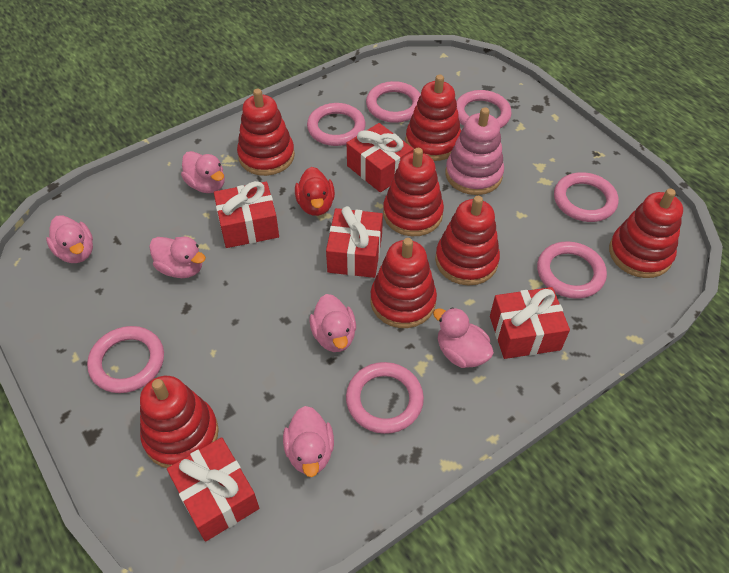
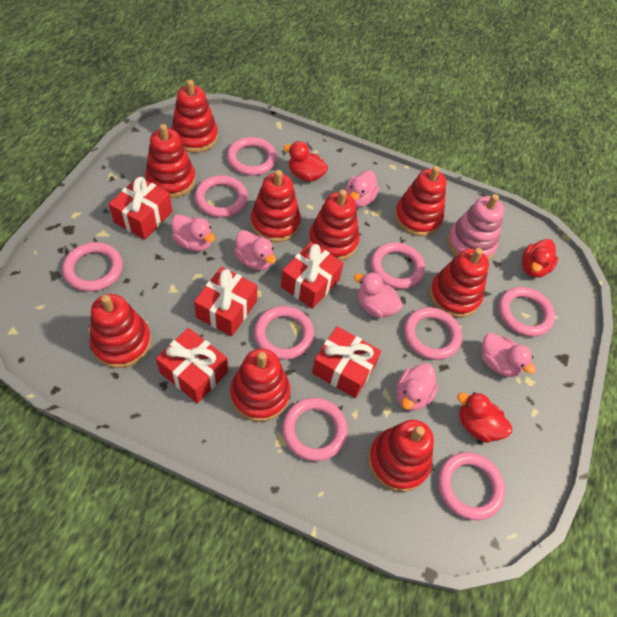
pink ring: [87,326,164,393] [307,103,366,146] [346,362,424,434] [366,81,421,123] [456,90,512,128] [537,241,607,299] [554,172,618,222] = 7 -> [62,242,123,292] [195,175,248,217] [227,137,277,176] [254,306,314,360] [282,398,348,461] [371,242,425,289] [404,307,462,360] [438,452,505,520] [498,287,555,337] = 9
red duck: [295,167,335,216] = 1 -> [283,141,328,182] [457,392,512,443] [522,239,558,278] = 3
red stacking toy: [140,376,219,468] [237,89,295,176] [371,238,437,328] [383,148,444,236] [406,75,461,161] [435,196,500,286] [609,188,683,278] = 7 -> [89,294,151,368] [145,124,196,198] [171,80,218,153] [230,348,290,422] [251,170,301,242] [308,189,359,261] [368,420,434,492] [395,166,446,236] [429,248,489,318] = 9

